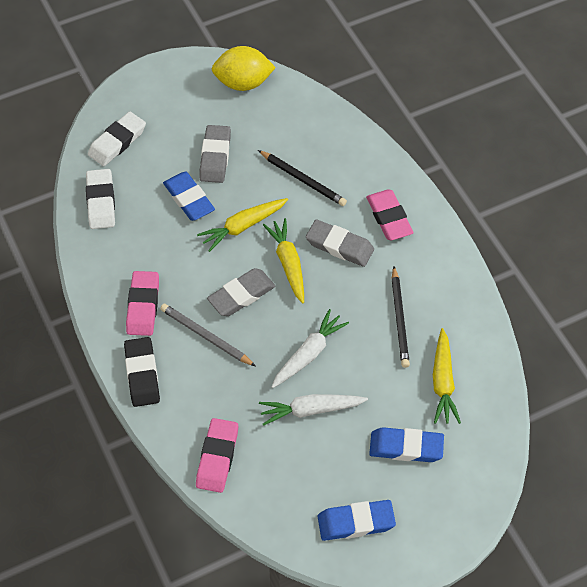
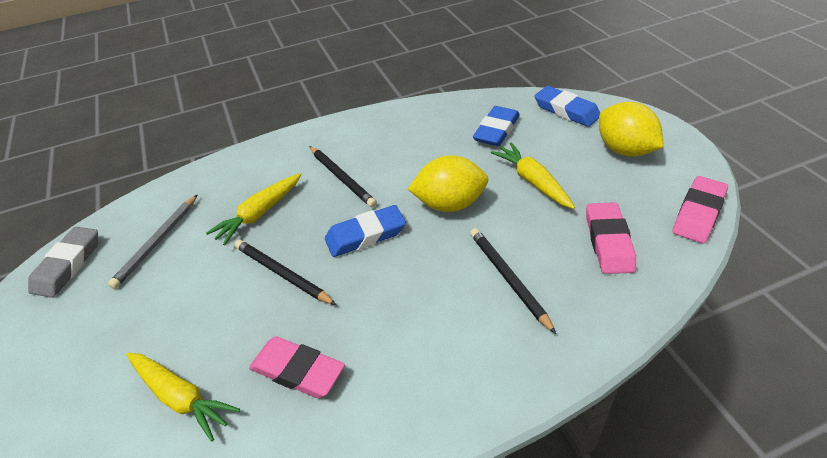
black eraser: [124,337,160,407] = 1 -> none = 0
black pencil: [258,150,347,206] [392,266,410,368] = 2 -> [235,240,336,305] [309,146,377,208] [470,228,556,334] = 3
grey eraser: [199,125,231,183] [207,268,275,316] [306,220,374,267] = 3 -> [28,227,98,298] = 1
white carrot: [259,394,368,426] [272,309,349,388] = 2 -> none = 0
white eraser: [86,169,115,229] [88,111,146,166] = 2 -> none = 0
yellow lemon: [212,46,276,91] = 1 -> [408,155,488,212] [599,102,664,157] = 2

